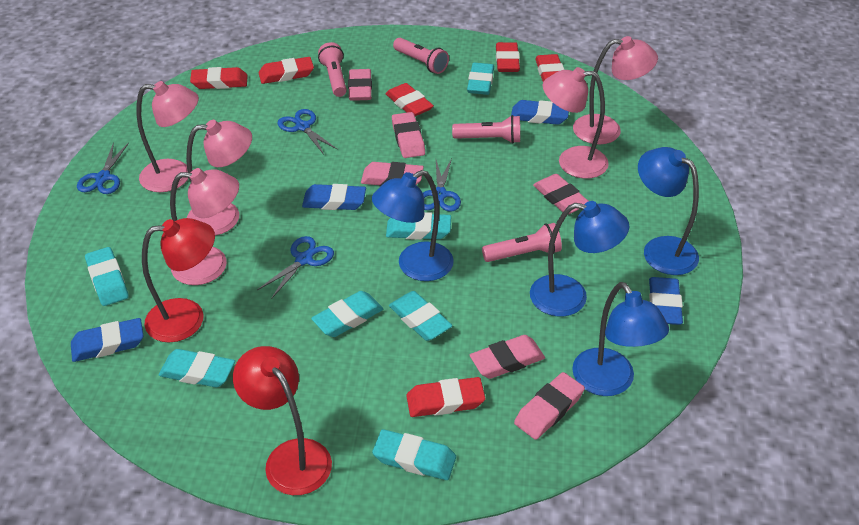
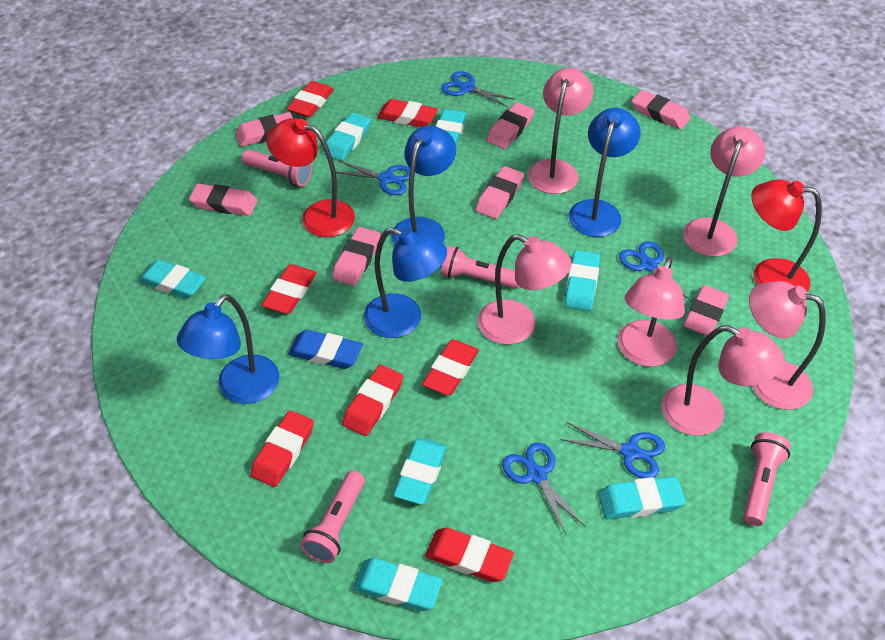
blue eraser: [71,318,144,362] [302,184,366,210] [511,100,569,125] [649,277,683,325] = 4 -> [288,330,363,369] = 1
blue scissors: [77,142,129,194] [257,236,334,299] [277,109,338,155] [423,158,461,212] = 4 -> [336,160,410,195] [441,71,515,107] [502,443,585,536] [561,422,665,478] [619,241,693,302] = 5
pink eraser: [348,69,372,101] [361,162,424,186] [392,112,425,158] [470,335,545,379] [514,372,585,440] [533,174,588,214] = 6 -> [189,184,258,216] [235,112,293,147] [332,227,381,286] [476,166,524,219] [486,102,535,149] [632,90,691,129] [683,285,729,336] = 7
pink lamp: [136,81,199,192] [170,168,239,285] [186,120,252,236] [543,67,609,179] [573,36,658,144] = 5 -> [478,234,572,345] [528,68,593,194] [617,257,685,367] [661,325,785,436] [683,126,765,257] [749,281,826,410] = 6
red eraser: [190,67,248,89] [259,57,314,84] [386,83,434,116] [406,377,485,417] [496,42,520,72] [535,54,564,82] = 6 -> [250,410,314,487] [262,264,317,314] [287,81,334,118] [342,365,403,436] [377,99,438,127] [422,339,479,395] [425,528,514,582] = 7

